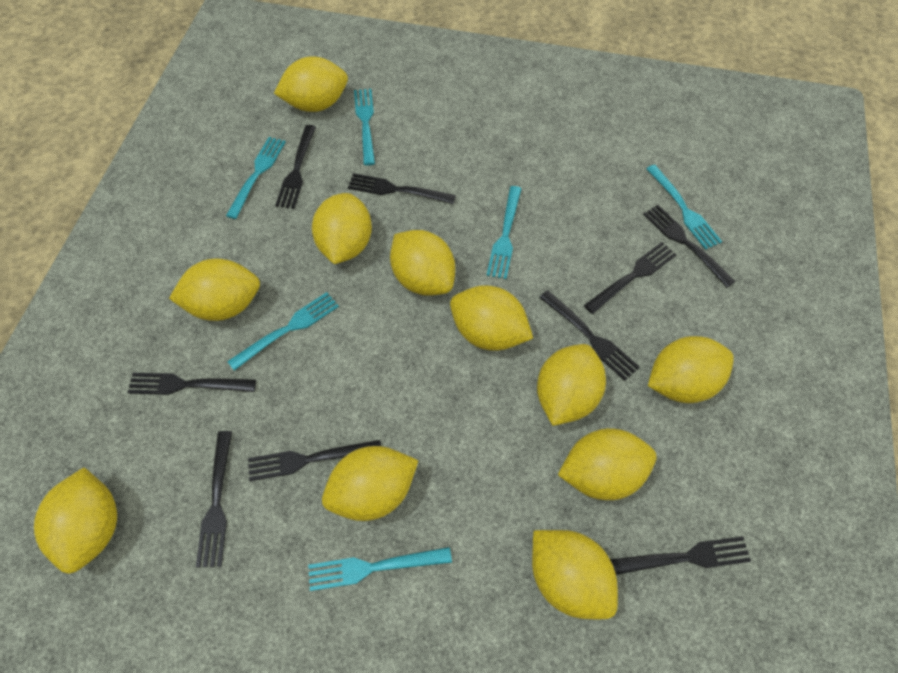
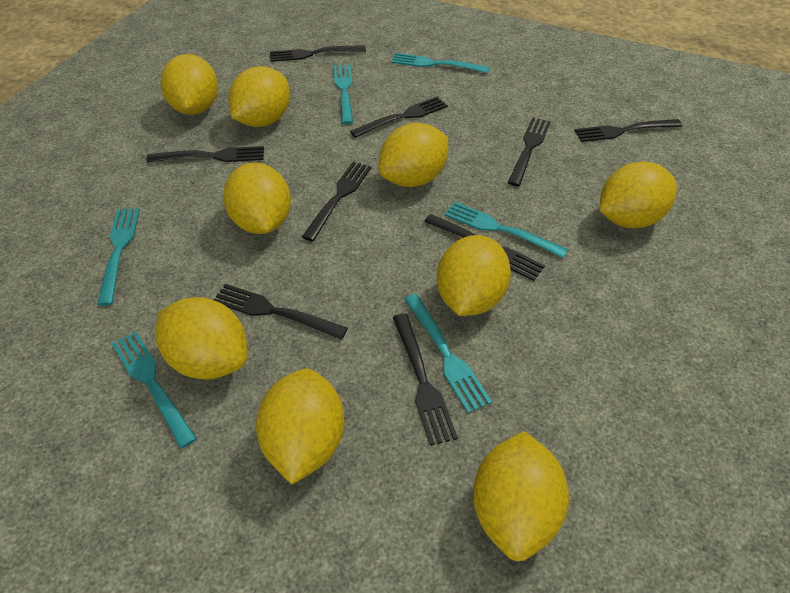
yellow lemon: [34,467,117,574] [169,258,260,321] [274,56,348,112] [312,193,372,264] [322,446,419,521] [390,230,455,296] [450,285,533,351] [532,530,618,619] [537,344,606,426] [558,428,657,500] [648,336,734,403] = 11 -> [155,297,247,379] [161,54,218,115] [223,163,291,234] [228,66,290,127] [256,369,345,484] [378,123,448,187] [437,235,511,316] [473,431,569,561] [600,162,677,228] = 9

